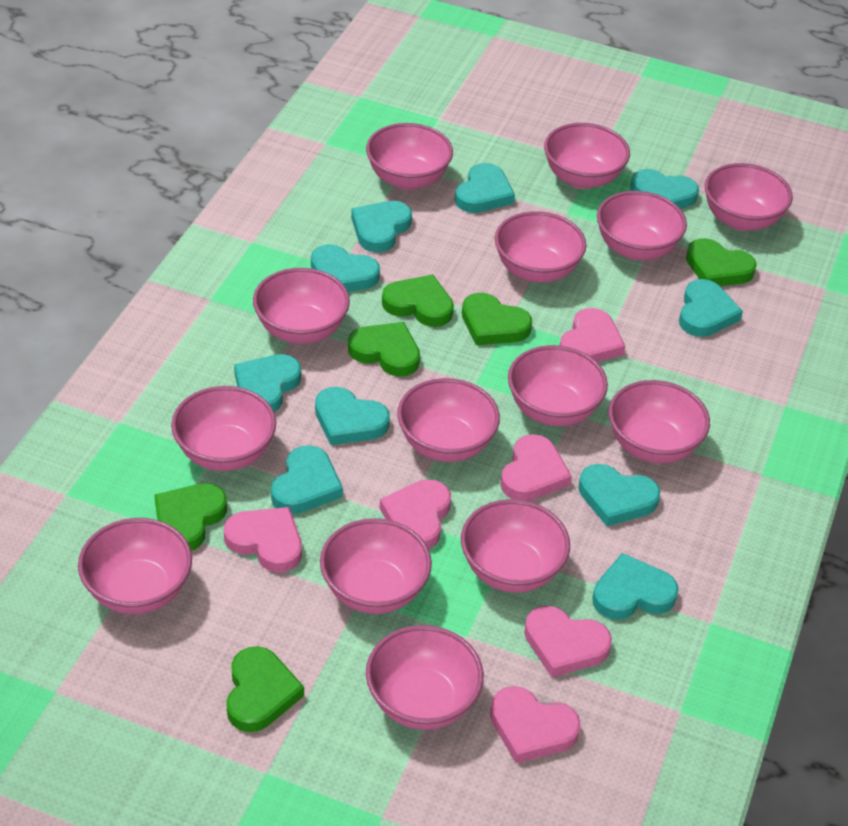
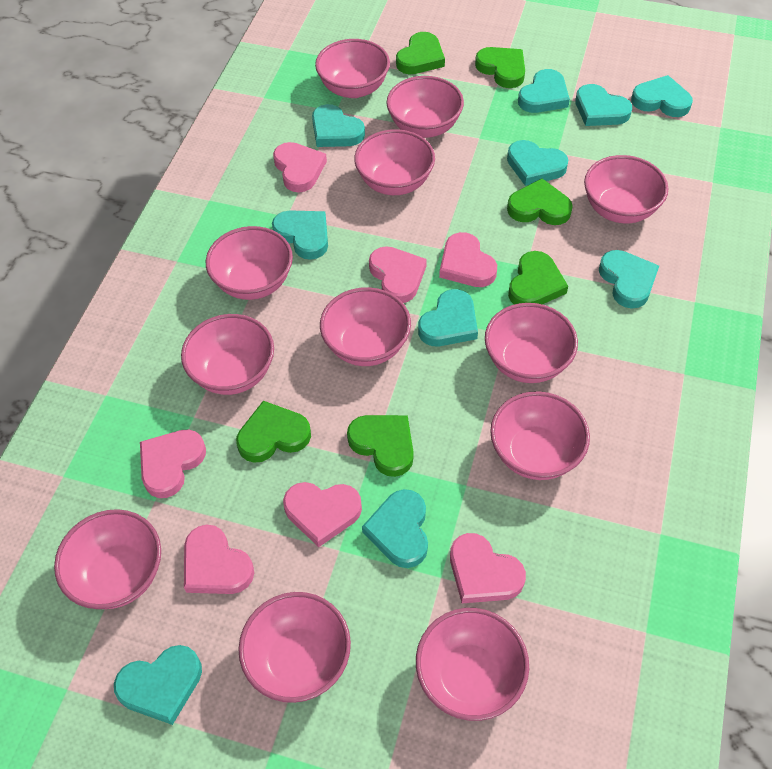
pink bowl: [78,518,192,614] [171,386,276,471] [253,268,350,344] [320,518,432,614] [366,123,453,190] [366,625,484,730] [397,378,500,462] [461,499,570,593] [495,211,586,283] [508,345,608,426] [544,123,630,189] [597,191,687,261] [609,380,710,463] [705,163,793,231] = 14 -> [54,509,161,609] [181,314,274,395] [206,226,293,300] [239,592,351,703] [315,39,390,98] [320,287,411,366] [354,129,435,195] [387,76,464,138] [416,608,529,721] [485,303,578,383] [490,391,590,480] [584,155,668,223] = 12
pink heart: [224,507,302,572] [379,479,451,549] [490,686,581,763] [500,434,572,501] [524,605,612,677] [560,308,625,362] = 6 -> [140,430,206,498] [184,525,254,594] [273,142,327,192] [283,482,362,547] [369,246,427,303] [439,232,497,287] [450,533,526,603] = 7

